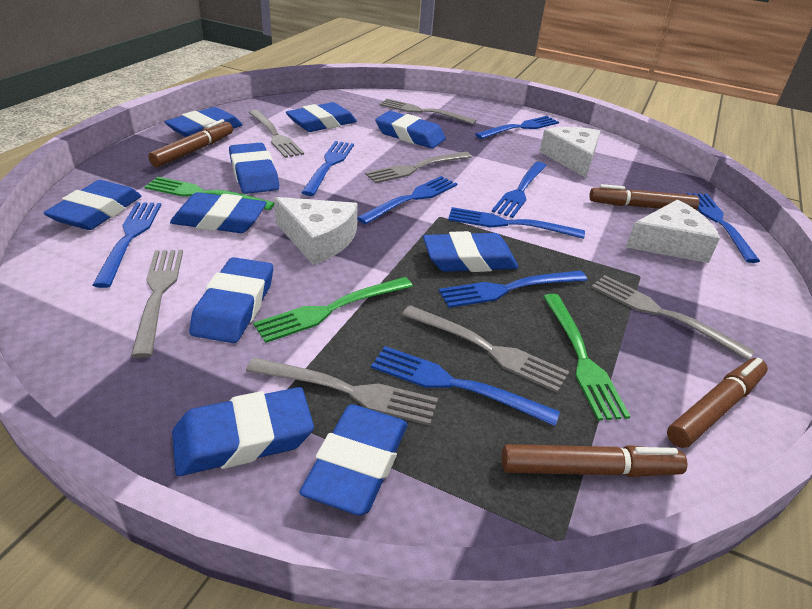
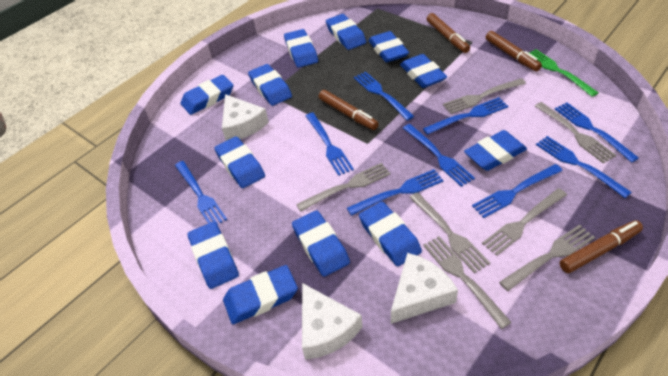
blue eraser: [44,180,141,230] [165,107,243,137] [170,192,267,233] [172,387,314,476] [189,257,273,343] [229,143,279,194] [286,102,357,132] [299,404,408,516] [375,111,446,148] [423,231,518,272] = 10 -> [180,75,234,115] [187,222,239,289] [215,136,265,188] [223,265,298,324] [248,64,292,106] [284,29,318,68] [292,210,350,277] [326,14,366,50] [359,202,422,266] [369,31,409,63] [400,54,447,88] [464,130,527,171] = 12
green fork: [144,177,274,210] [253,277,413,343] [543,294,631,421] = 3 -> [529,49,598,97] = 1

